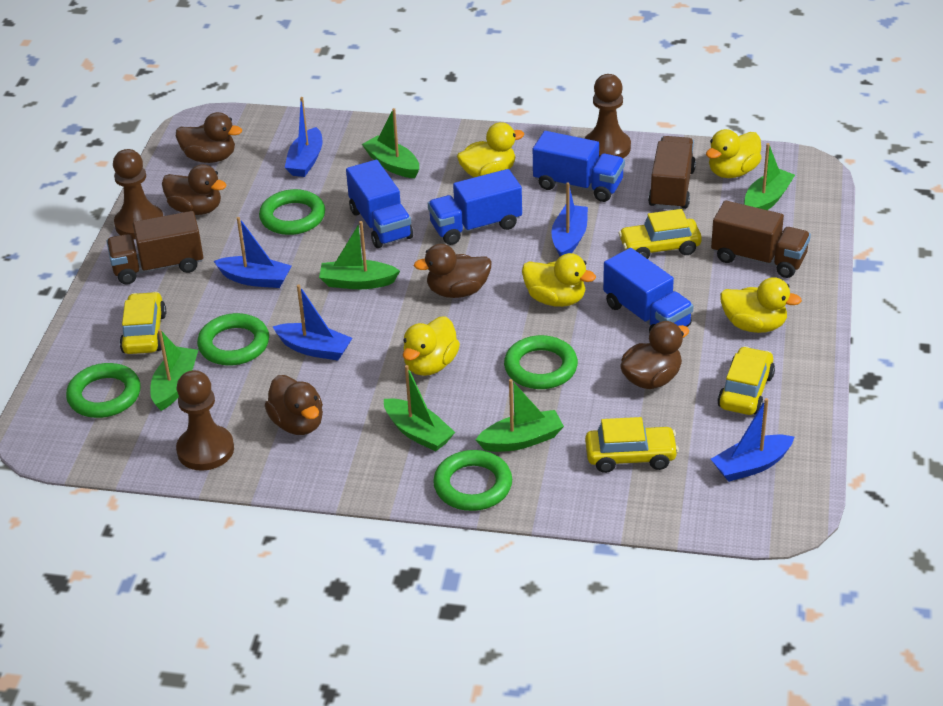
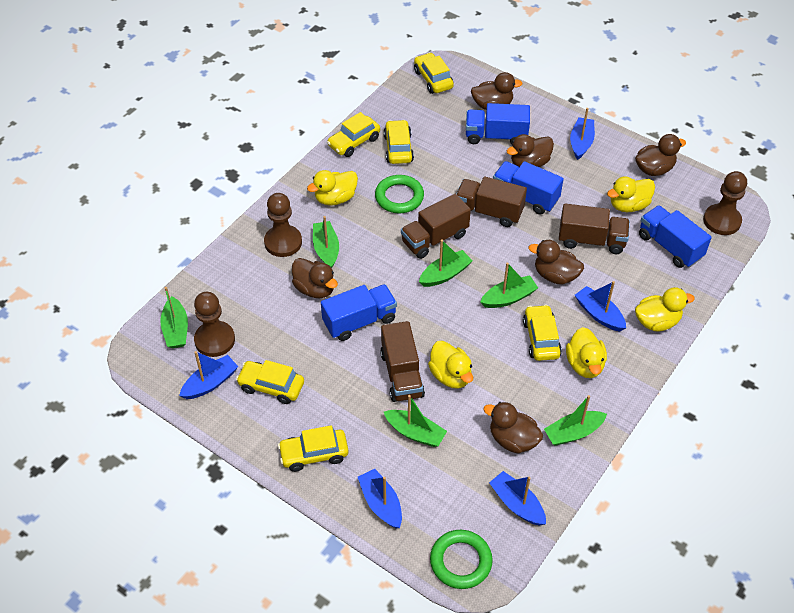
brown duck: [162,164,226,215] [176,112,242,163] [265,375,323,435] [414,244,492,298] [620,321,689,389] = 5 -> [292,258,338,298] [471,72,522,110] [483,402,543,454] [507,134,554,167] [529,240,584,284] [635,134,686,176] = 6
brown truck: [107,211,203,285] [648,136,696,210] [711,200,811,278] = 3 -> [380,321,425,402] [401,194,471,259] [456,176,527,227] [559,204,630,254] = 4
green ring: [66,363,141,418] [197,313,269,365] [259,189,325,235] [433,450,512,511] [504,335,578,389] = 5 -> [375,175,424,213] [430,530,493,589] = 2
yellow car: [120,292,166,354] [585,417,679,473] [618,209,702,259] [717,346,775,415] = 4 -> [236,360,304,404] [278,425,348,472] [327,112,380,157] [384,120,414,164] [414,52,454,94] [523,304,562,361] = 6

